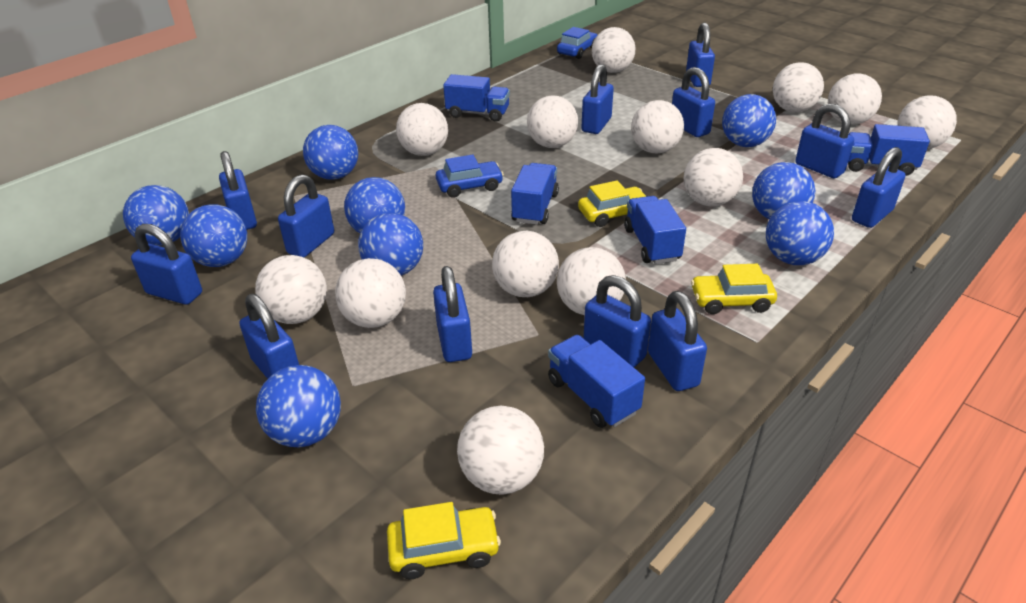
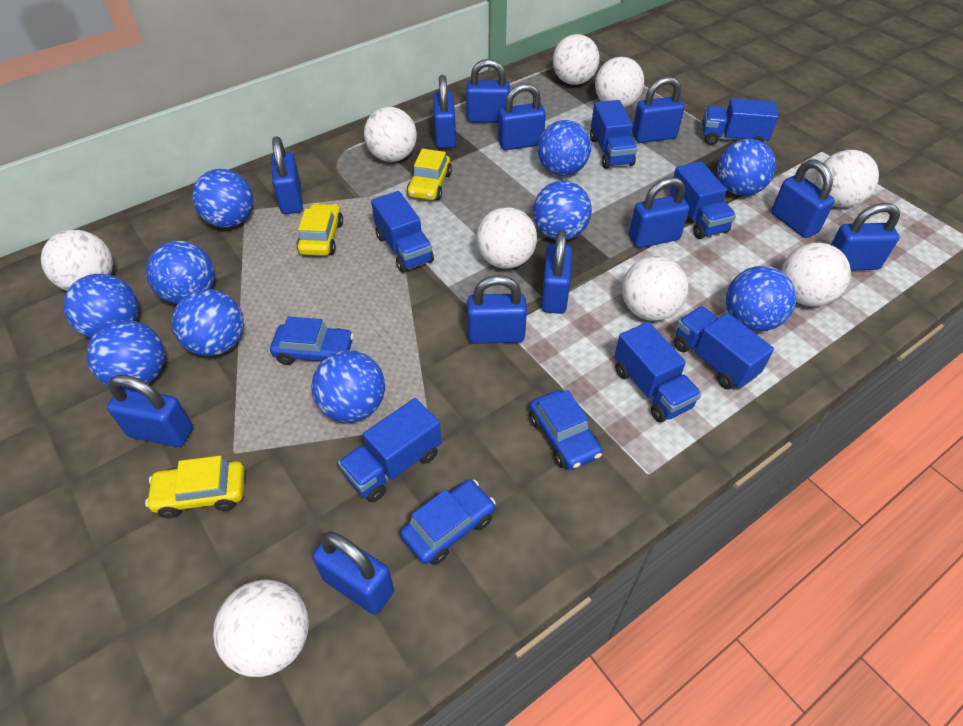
blue ball: [123,185,189,246] [180,204,247,267] [256,365,341,447] [303,125,358,180] [344,177,405,233] [358,213,423,276] [722,94,776,147] [752,162,815,219] [766,201,834,265] = 9 -> [63,274,138,338] [87,320,165,387] [146,241,215,304] [172,289,244,356] [192,169,253,228] [311,350,385,423] [533,181,592,240] [538,120,591,176] [717,139,776,196] [726,266,796,332] = 10
blue car: [436,155,504,198] [557,27,597,59] = 2 -> [270,316,354,365] [400,479,496,565] [529,390,602,470] = 3
blue truck: [443,74,510,122] [511,163,559,225] [548,335,645,428] [624,196,686,264] [848,124,930,176] = 5 -> [338,398,442,502] [371,191,434,273] [590,100,637,169] [614,322,701,422] [670,161,736,239] [674,306,774,389] [702,98,778,145] = 7
white ball: [255,255,327,324] [335,258,406,328] [396,103,448,156] [457,406,544,495] [492,231,559,297] [527,95,578,148] [557,247,626,315] [592,27,635,73] [631,100,684,154] [683,148,743,207] [773,62,824,112] [828,74,882,125] [897,95,957,149] = 13 -> [41,230,113,291] [213,579,309,677] [364,107,417,162] [476,207,537,269] [553,34,600,85] [595,57,644,108] [622,256,688,321] [781,243,851,306] [816,150,879,207] = 9

